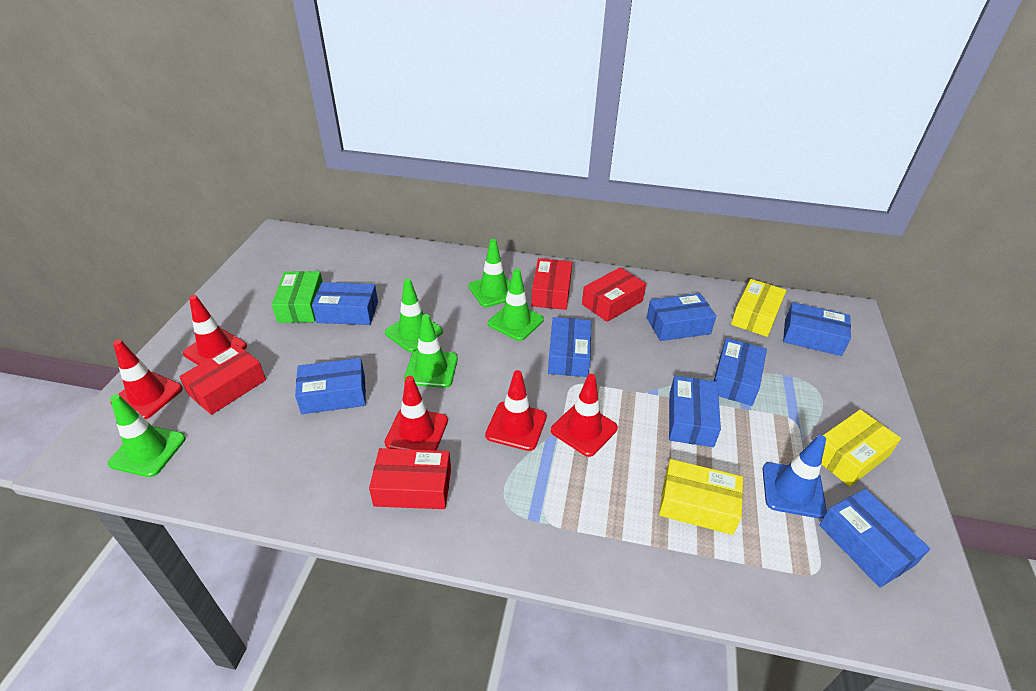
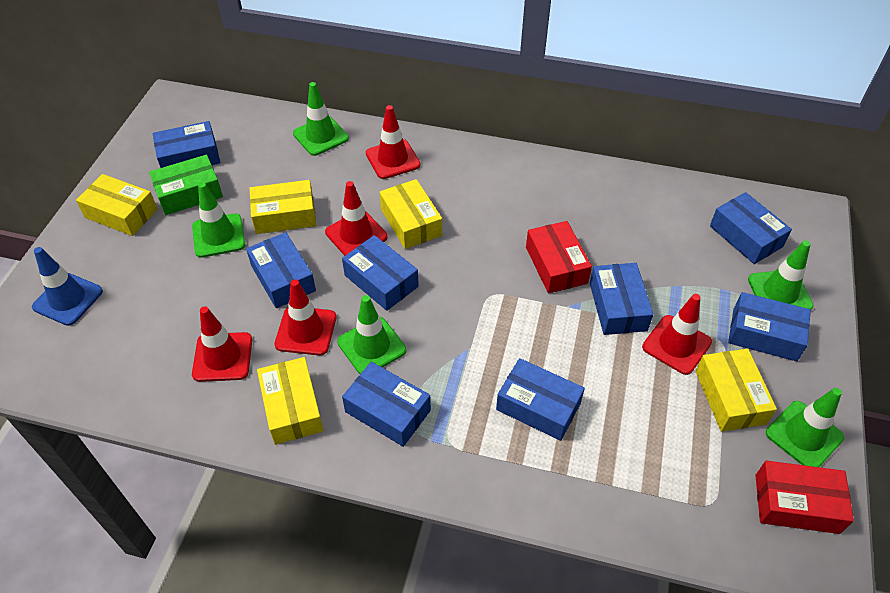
red box: [179,344,266,415] [369,448,451,509] [531,258,572,310] [582,267,646,322] = 4 -> [526,221,592,293] [755,461,854,534] = 2
yellow box: [659,459,743,535] [731,279,787,337] [821,409,901,487] = 3 -> [76,174,158,236] [250,180,316,234] [257,357,324,445] [380,179,442,249] [696,349,777,432] = 5

